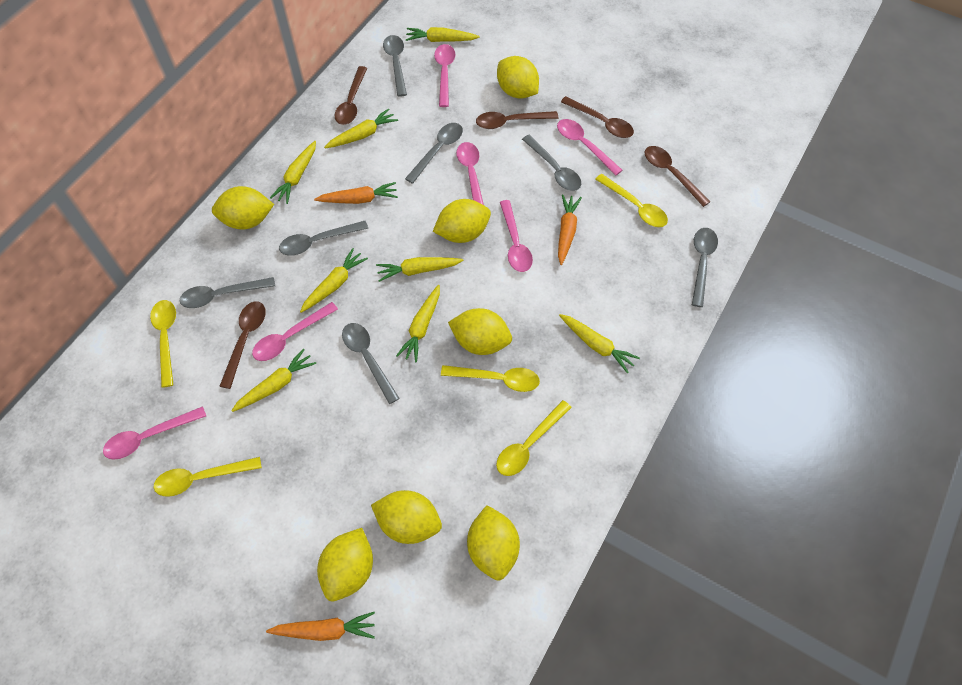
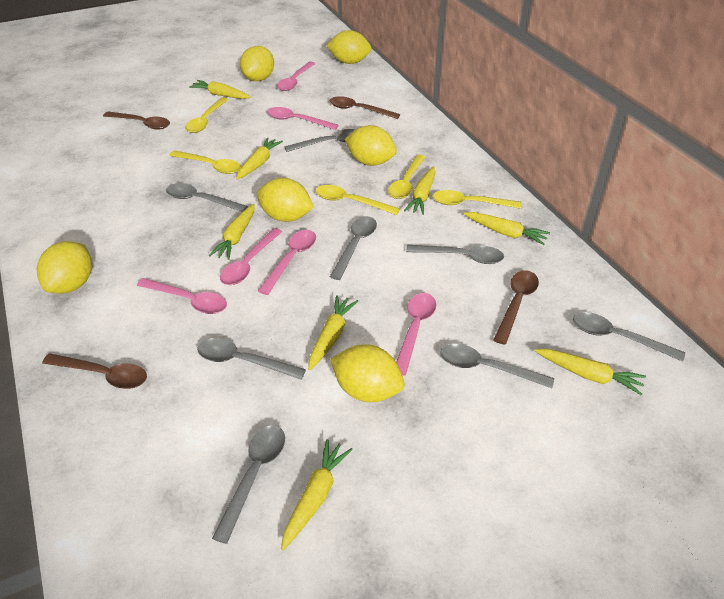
brown spoon: [220,302,266,389] [334,66,367,125] [476,111,558,129] [561,96,634,138] [645,146,711,207] = 5 -> [42,354,147,389] [103,112,170,130] [330,96,400,119] [494,270,539,345] = 4
grey spoon: [180,277,275,308] [279,221,368,256] [342,323,400,404] [383,35,407,97] [405,123,463,184] [522,135,581,191] [692,228,718,307] = 7 -> [166,183,248,212] [197,338,306,380] [212,425,285,544] [284,129,356,152] [330,216,377,280] [406,245,504,264] [440,344,554,388] [573,312,685,362] = 8
orange carrot: [266,612,375,641] [314,182,398,204] [558,195,582,265] = 3 -> none = 0
yellow lemon: [212,186,274,230] [317,528,373,601] [371,490,442,544] [433,199,491,243] [448,308,512,355] [467,505,520,581] [497,56,539,99] = 7 -> [37,241,92,294] [240,46,274,81] [257,178,314,222] [326,30,372,64] [330,344,405,402] [345,125,397,166] = 6

